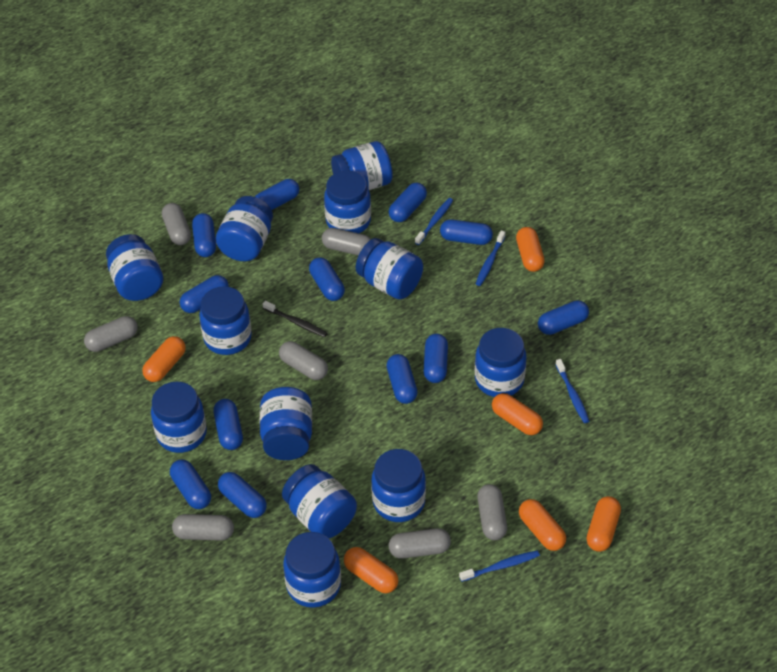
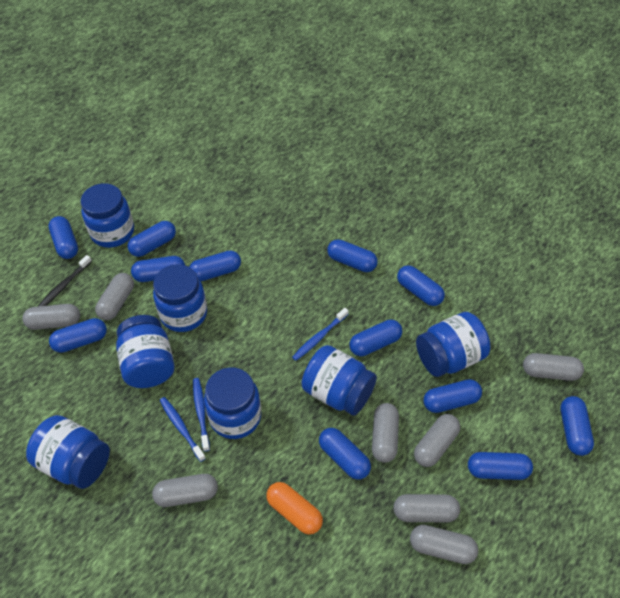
blue jar: [106,234,163,301] [151,381,207,453] [199,286,252,355] [216,196,273,261] [260,387,312,460] [282,464,357,538] [283,532,341,608] [324,171,371,233] [331,141,393,190] [356,238,423,299] [371,449,426,522] [475,328,526,397] = 12 -> [26,415,110,489] [81,183,134,248] [116,315,175,388] [153,264,207,332] [204,367,261,439] [302,345,377,415] [416,312,491,377] = 7
blue toothbrush: [415,198,453,245] [459,550,540,582] [476,230,505,286] [555,359,589,423] = 4 -> [160,397,206,462] [193,378,210,452] [292,308,349,361] = 3
grey capsule: [84,316,138,352] [162,203,191,245] [172,514,234,540] [279,341,328,380] [322,228,371,256] [389,528,451,559] [477,484,507,540] = 7 -> [22,304,80,330] [95,273,134,320] [152,474,218,507] [372,403,399,463] [393,494,460,522] [410,525,478,564] [414,414,460,467] [523,353,584,381] = 8
orange capsule: [142,336,186,382] [344,547,399,593] [492,393,543,435] [516,227,545,272] [519,499,566,551] [587,496,621,552] = 6 -> [266,482,323,535] = 1

